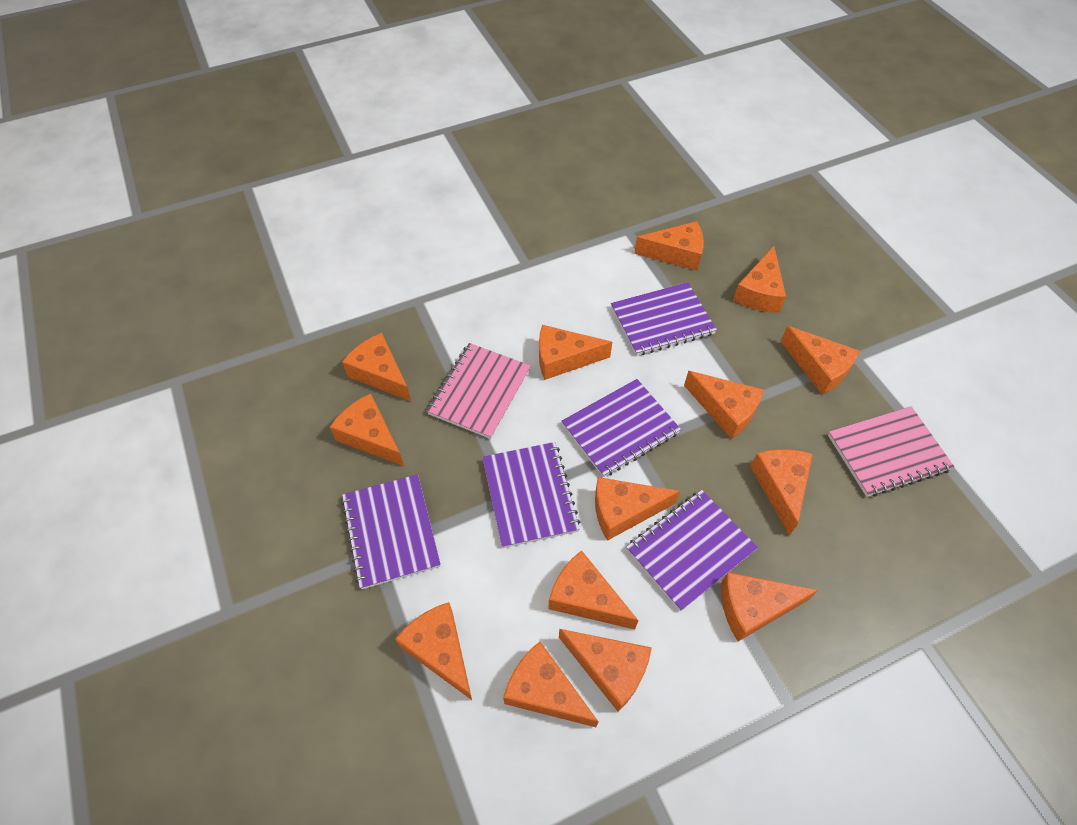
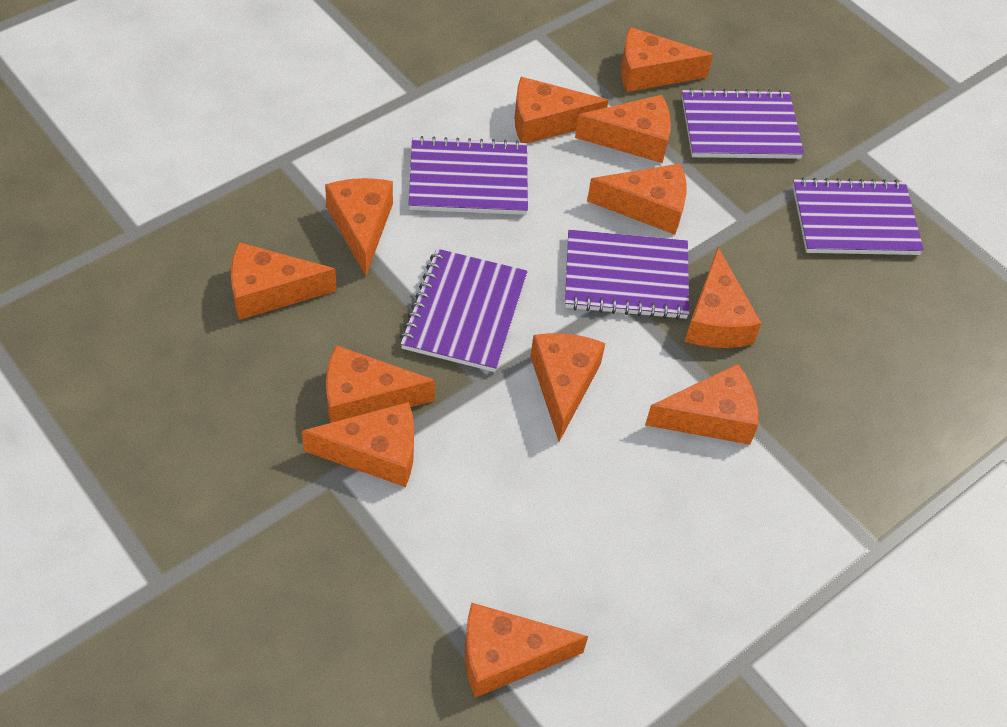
orange cheese: [330,394,404,466] [342,333,411,401] [395,602,472,700] [503,642,599,727] [539,325,612,380] [549,550,639,629] [559,629,652,712] [595,477,680,541] [634,221,704,271] [684,371,764,439] [721,572,818,641] [733,246,786,313] [750,449,813,536] [780,326,860,395] = 14 -> [231,242,337,320] [302,402,414,487] [325,178,393,276] [326,345,435,423] [465,602,588,698] [514,77,608,143] [530,333,605,442] [575,95,671,163] [587,163,687,235] [621,27,713,92] [645,364,759,445] [685,247,762,348] = 12
pink notebook: [427,343,531,439] [828,406,954,497] = 2 -> none = 0

